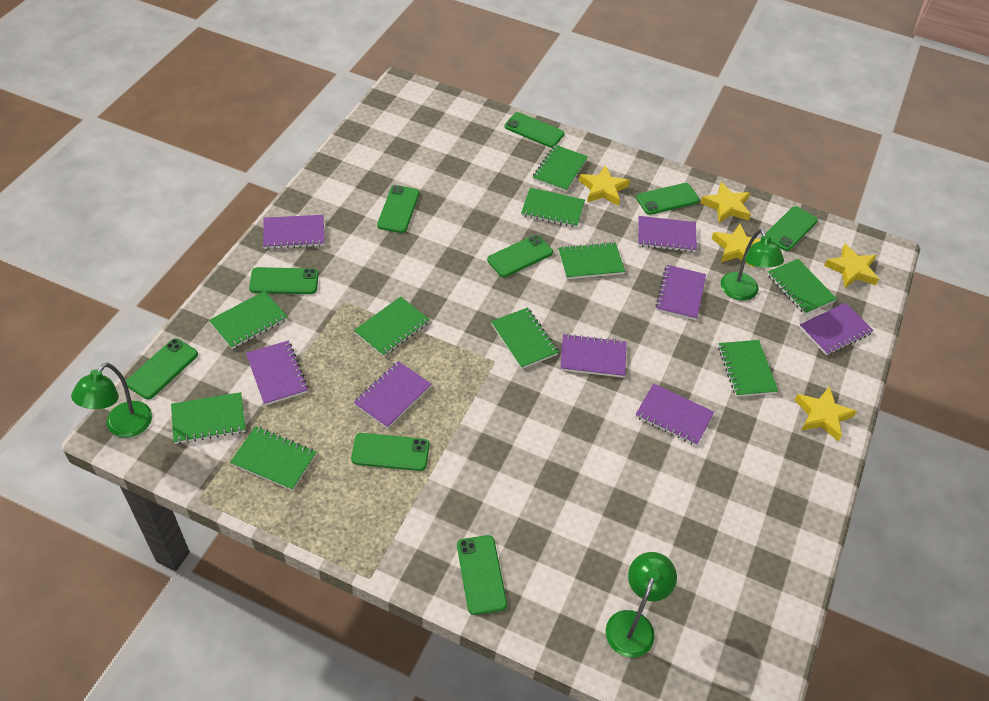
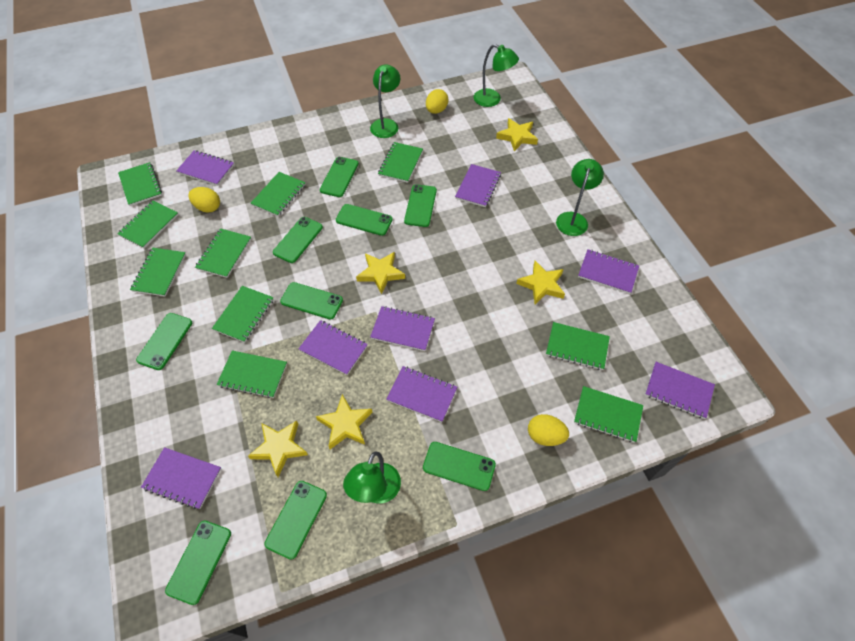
green lamp: [71,363,152,438] [606,552,677,658] [721,229,784,301] = 3 -> [343,451,401,504] [370,64,400,138] [474,44,519,107] [556,159,604,236] = 4
yellow egg: none = 0 -> [188,187,220,213] [426,89,448,114] [528,414,569,446] = 3

